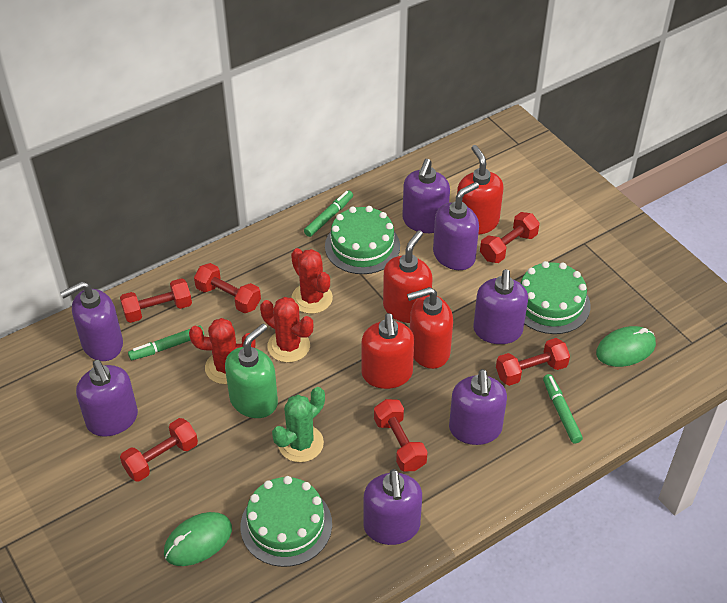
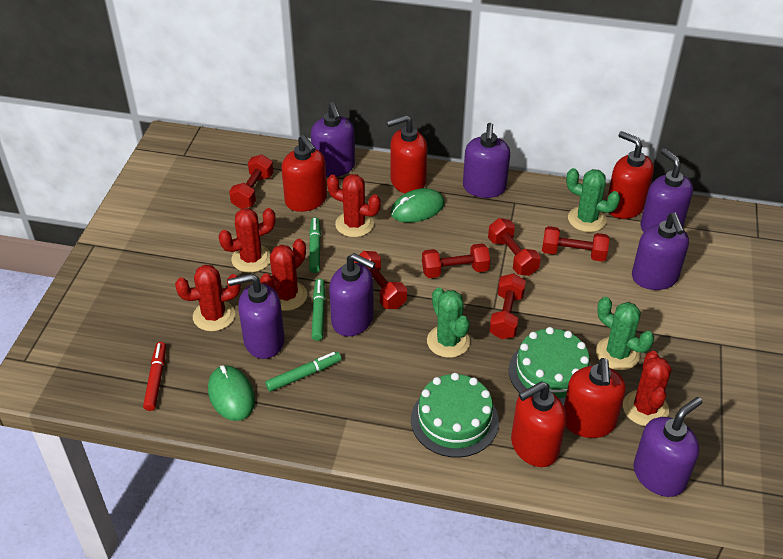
green cactus: [272,387,325,462] = 1 -> [427,288,470,358] [566,168,620,232] [596,297,654,370] = 3
green cake: [240,476,332,567] [325,206,400,274] [520,261,590,334] = 3 -> [411,373,499,458] [509,327,591,406] = 2
green soap dispenser: [225,324,278,418] = 1 -> none = 0
red cactus: [189,318,256,384] [260,297,313,363] [291,248,333,314] = 3 -> [175,265,241,331] [219,208,276,273] [260,239,307,311] [327,174,381,237] [623,351,672,426] = 5
red marker: none = 0 -> [143,342,166,411] = 1
red soap dispenser: [362,313,414,389] [383,230,432,323] [407,287,453,369] [457,145,503,235] = 4 -> [281,135,327,212] [387,115,427,193] [511,381,566,467] [564,358,626,438] [607,131,654,219] = 5

